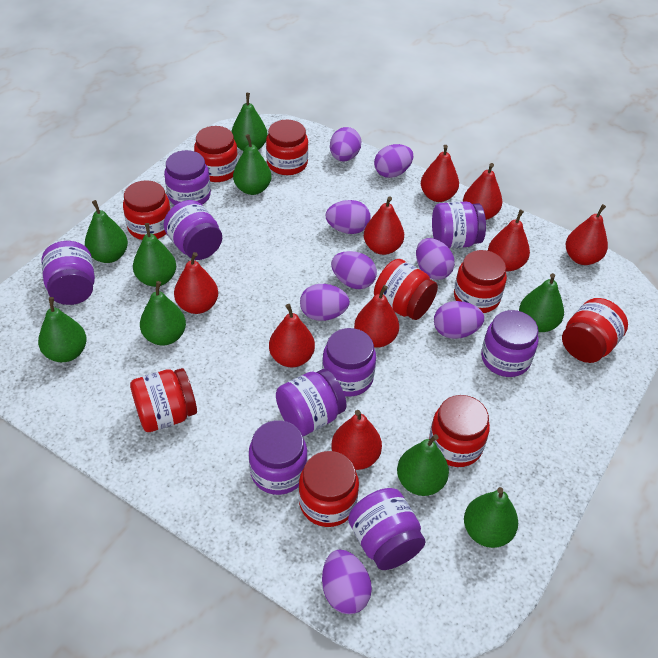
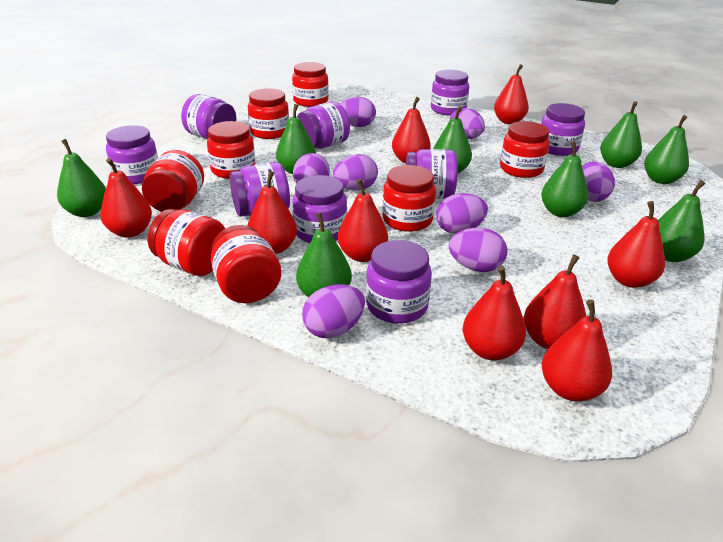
green pear: [38,297,87,362] [85,200,128,263] [133,223,176,287] [140,281,186,345] [231,93,268,151] [233,134,272,195] [397,434,449,496] [464,487,518,548] [519,273,564,332] = 9 -> [57,139,106,217] [276,104,316,174] [296,213,352,297] [433,106,472,173] [541,141,588,217] [600,101,642,168] [644,115,689,184] [658,180,705,262] = 8
red jar: [123,180,171,240] [130,368,197,432] [194,126,238,182] [266,120,308,175] [299,451,359,527] [374,259,438,320] [429,395,490,467] [454,250,507,313] [562,298,628,363] = 9 -> [142,150,204,212] [148,209,225,276] [207,121,256,179] [211,225,281,303] [248,88,289,139] [292,62,329,107] [382,165,436,232] [500,121,550,178] = 8

